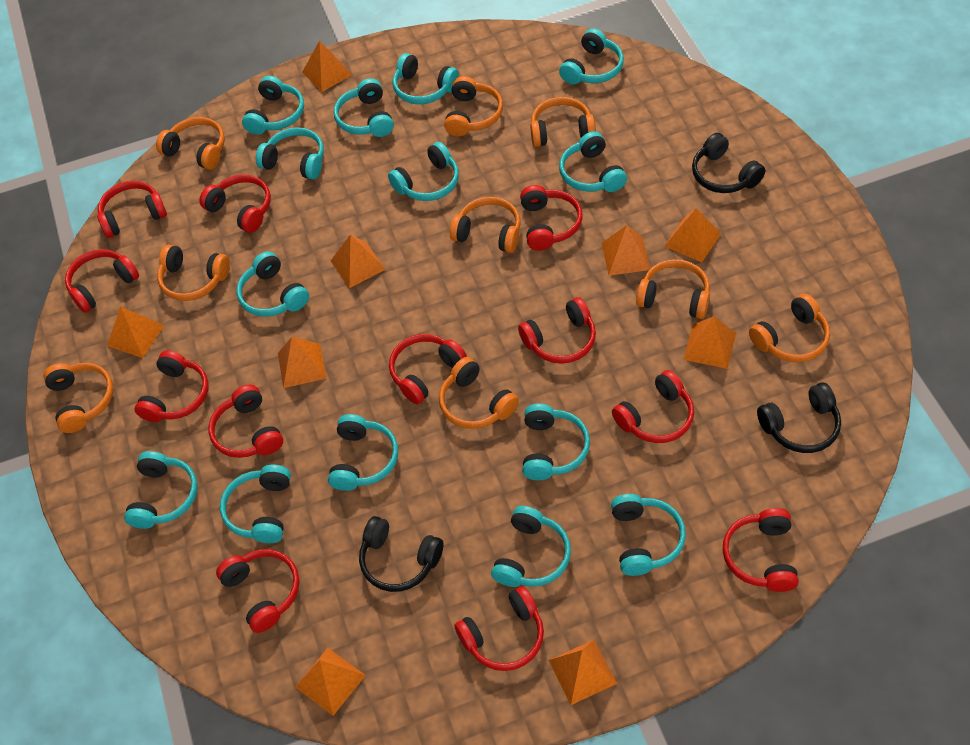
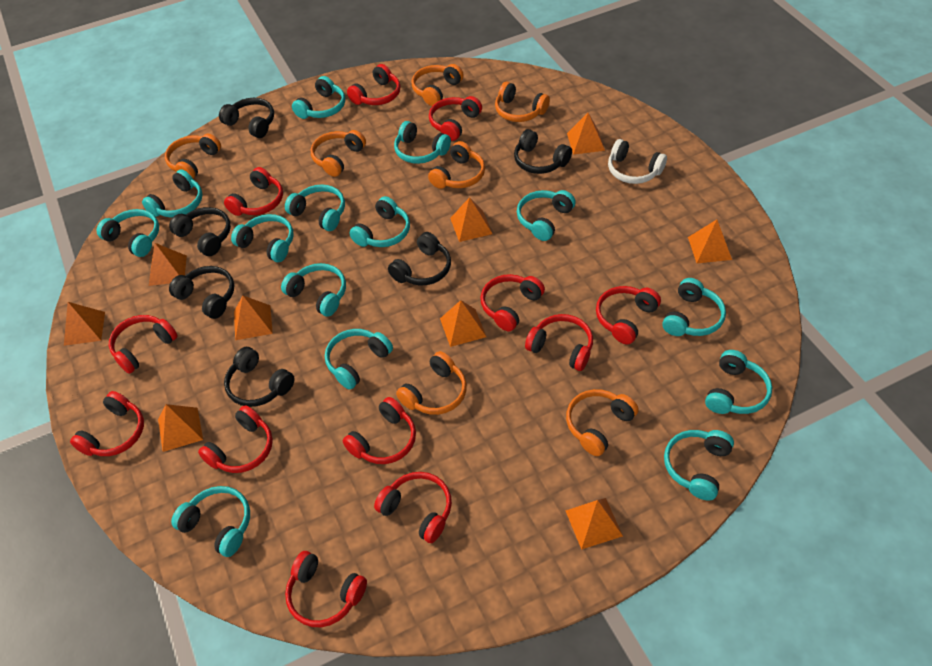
black headphones: [359,516,443,592] [692,133,765,193] [757,382,841,453] = 3 -> [169,207,231,256] [169,266,234,319] [219,98,274,138] [224,347,295,407] [388,232,451,285] [514,129,572,174] = 6
orange headphones: [43,363,114,433] [156,117,225,170] [157,245,230,301] [439,357,519,429] [444,76,503,136] [450,197,521,253] [530,97,596,147] [636,259,710,319] [749,294,830,362] = 9 -> [165,134,221,179] [311,130,366,177] [396,351,467,415] [412,64,464,106] [428,141,485,189] [495,82,550,122] [566,389,639,456] = 7
white headphones: none = 0 -> [608,139,667,184] = 1

